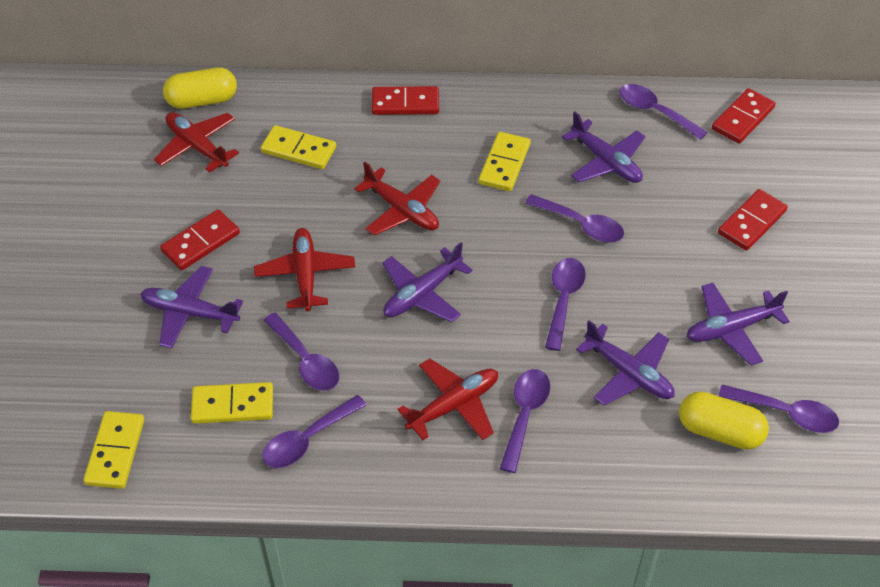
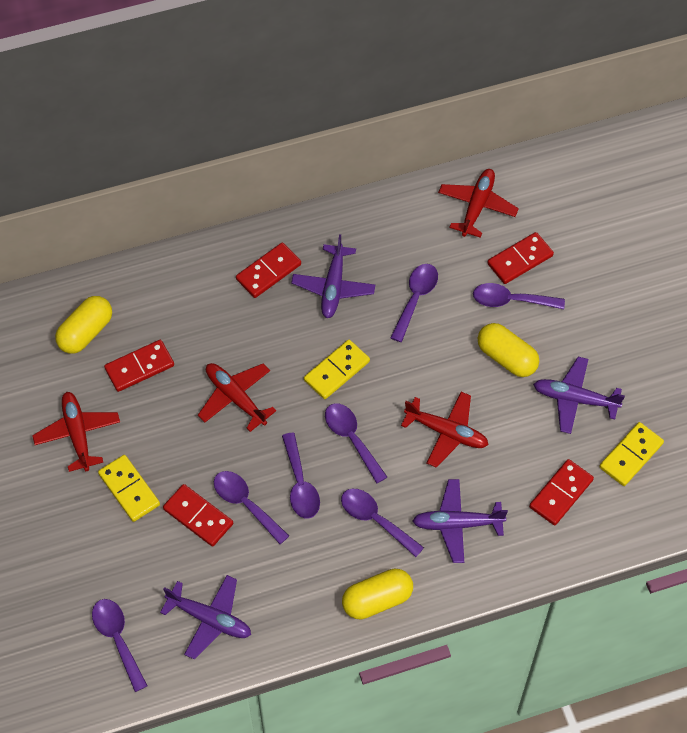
purple plane: [140,266,243,348] [382,242,473,322] [562,111,645,183] [576,320,675,405] [687,283,790,366] = 5 -> [160,575,251,660] [291,234,375,318] [413,479,508,563] [533,357,625,434] = 4
red domino: [160,209,240,270] [372,86,439,115] [712,88,776,144] [718,189,788,251] = 4 -> [104,340,174,392] [163,484,233,547] [236,243,301,298] [487,232,554,284] [529,459,594,525] = 5
yellow capsule: [163,67,237,109] [679,391,769,450] = 2 -> [55,296,112,354] [342,569,413,619] [478,323,539,377] = 3
yellow domino: [83,411,144,489] [191,382,273,424] [261,125,336,169] [478,132,531,191] = 4 -> [98,455,160,522] [304,340,370,399] [599,422,664,486] = 3

